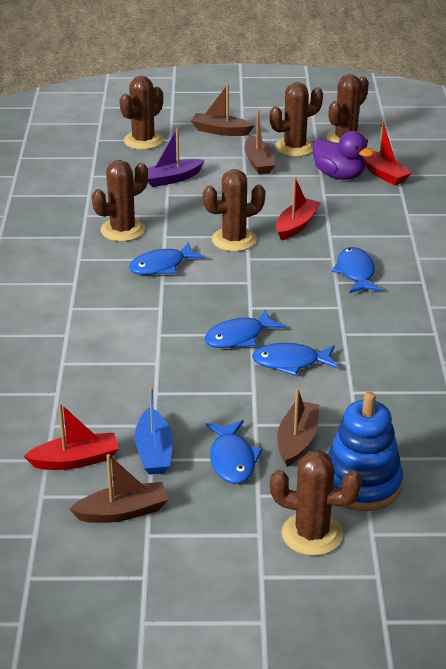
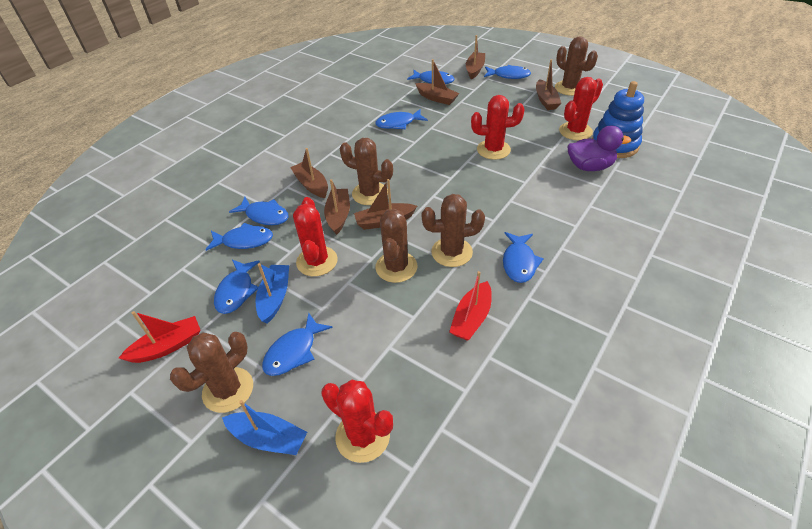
blue boat: [135,387,173,475] = 1 -> [222,400,307,455] [256,263,289,323] = 2
blue fish: [129,242,204,275] [204,309,285,348] [206,420,263,484] [252,343,338,376] [332,247,382,293] = 5 -> [205,223,273,251] [214,260,260,314] [229,197,289,225] [262,313,333,376] [375,109,428,129] [407,70,455,84] [484,65,531,79] [503,232,544,283] = 8
brown boat: [69,454,168,523] [191,84,255,136] [244,110,275,175] [277,388,320,467] = 4 -> [290,148,328,198] [324,179,350,235] [354,179,417,230] [415,59,459,105] [466,35,485,79] [536,59,561,110] = 6
brown cactus: [92,160,148,242] [120,76,163,150] [203,169,265,252] [270,82,323,157] [270,450,362,556] [326,74,369,143] = 6 -> [170,332,253,413] [340,138,393,205] [376,209,417,283] [422,194,485,267] [555,36,598,96] = 5
purple boat: [148,128,205,187] = 1 -> none = 0
red boat: [24,403,119,470] [276,177,321,241] [362,121,411,185] = 3 -> [119,311,201,363] [449,271,492,341] = 2
red cactus: none = 0 -> [293,197,338,276] [321,380,393,463] [471,95,525,160] [559,77,603,140] = 4

